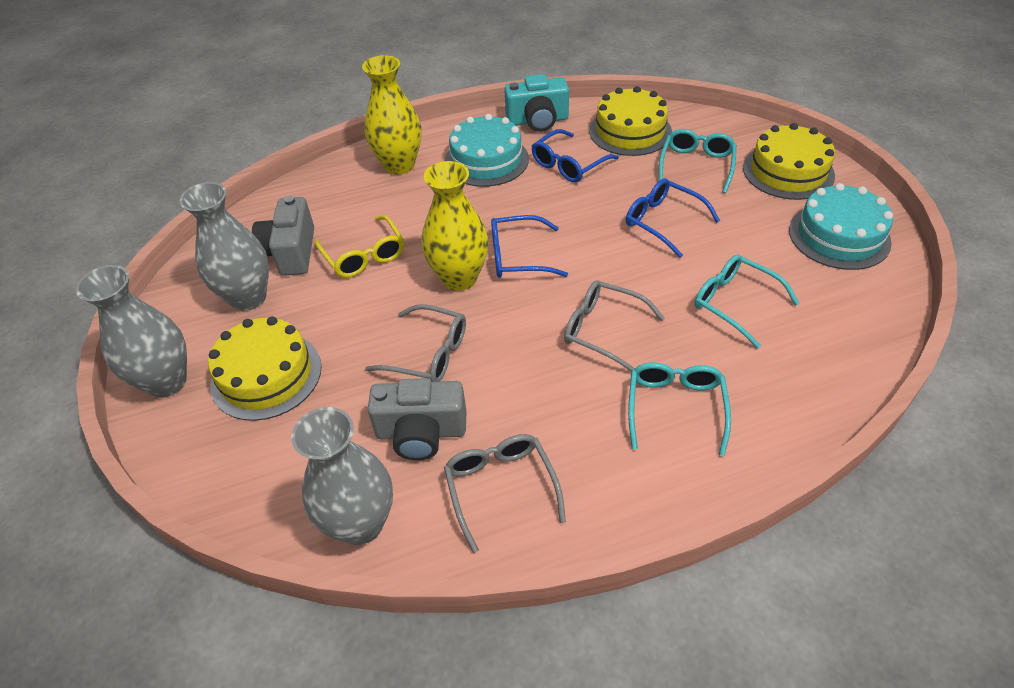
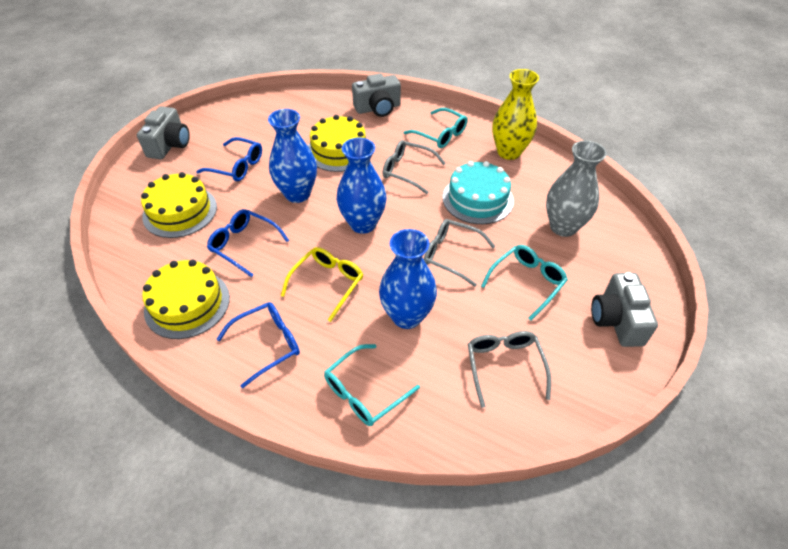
blue vase: none = 0 -> [268,109,317,203] [337,138,386,234] [379,229,437,329] = 3
grey camera: [252,195,314,276] [368,378,466,460] = 2 -> [137,106,190,159] [352,74,401,117] [591,272,658,347] = 3
grey vase: [76,265,187,398] [180,182,269,311] [291,407,393,545] = 3 -> [546,141,607,237] = 1
turquoise cake: [445,114,529,187] [789,183,893,270] = 2 -> [443,161,514,224] = 1
turquoise camera: [504,74,569,132] = 1 -> none = 0
yellow vase: [362,55,421,175] [421,161,488,291] = 2 -> [492,69,539,160] = 1

